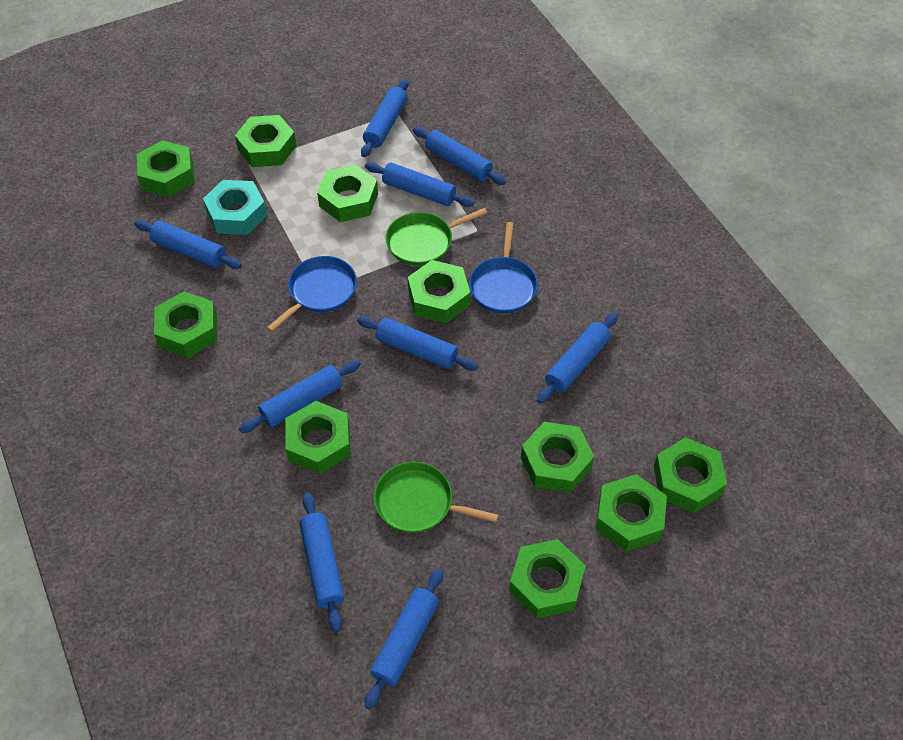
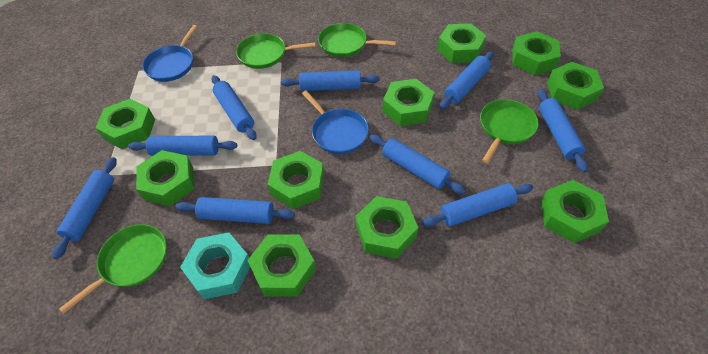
green pan: [374,462,499,533] [386,208,487,266] = 2 -> [59,224,167,314] [236,34,316,69] [318,23,396,57] [480,99,539,163] = 4

